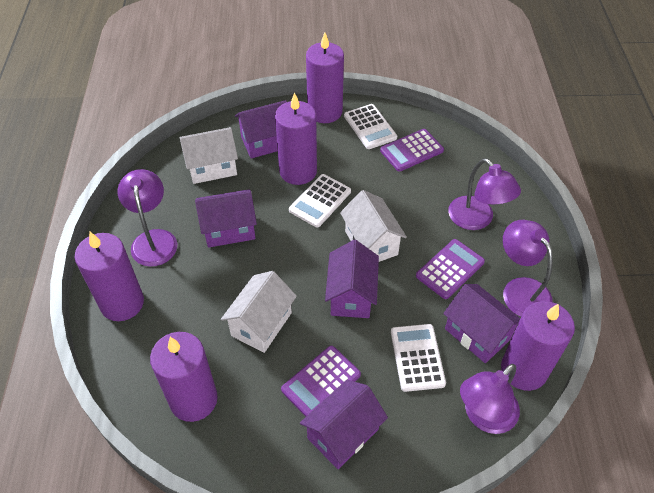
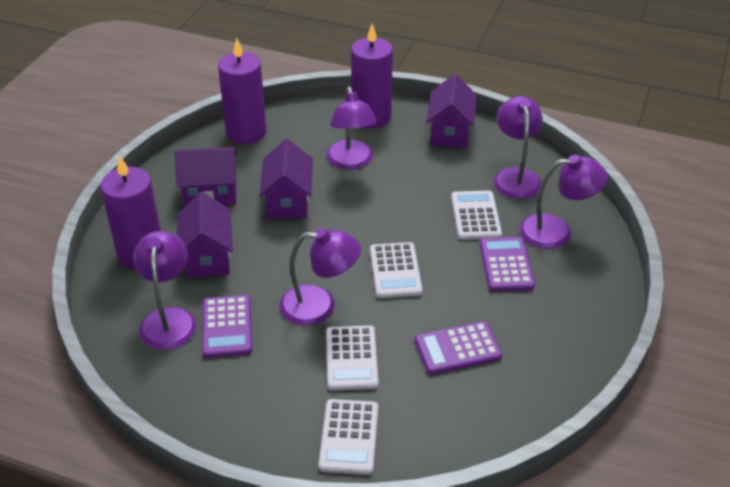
purple candle: [75,232,144,321] [150,332,218,422] [275,92,317,185] [306,33,344,123] [501,301,575,391] = 5 -> [100,155,161,270] [218,38,267,144] [351,24,393,128] = 3
purple house: [195,189,257,248] [235,100,287,159] [300,380,388,469] [325,240,379,318] [443,284,521,363] = 5 -> [174,147,237,207] [177,192,233,278] [259,139,313,218] [427,74,477,148] = 4
purple lamp: [118,169,178,267] [448,158,521,230] [460,364,520,434] [503,220,553,317] = 4 -> [133,231,196,350] [279,228,361,326] [326,86,377,170] [494,96,543,199] [520,155,608,249] = 5
white calculator: [289,174,351,228] [344,104,397,149] [391,324,446,392] = 3 -> [318,399,378,475] [326,325,379,391] [370,242,423,298] [451,191,502,240] = 4
white house: [180,127,238,184] [221,271,297,353] [340,190,407,262] = 3 -> none = 0

